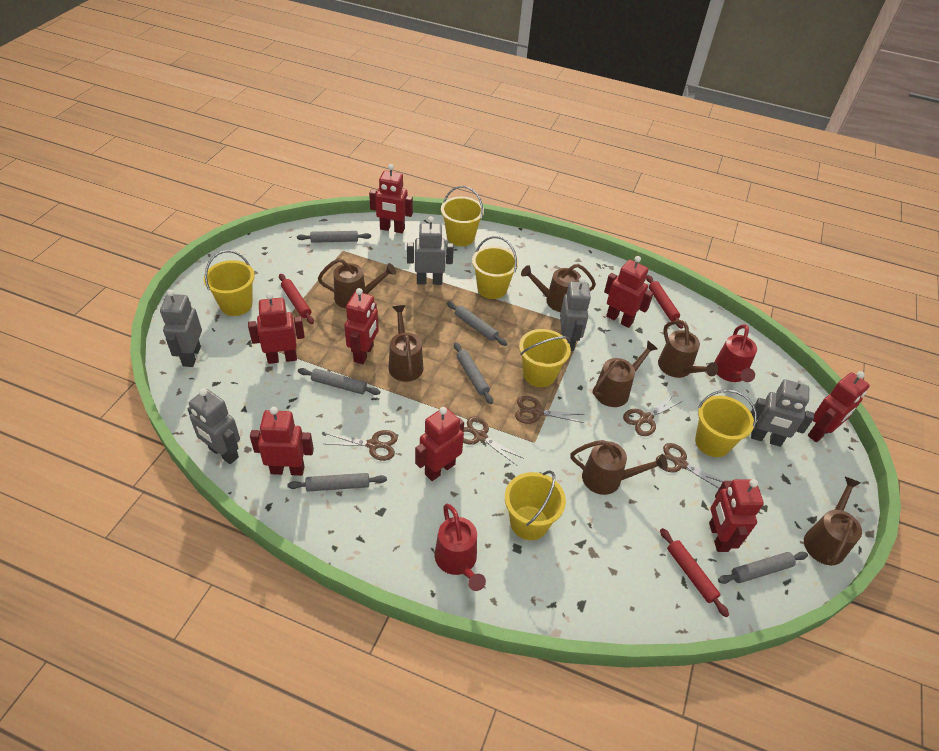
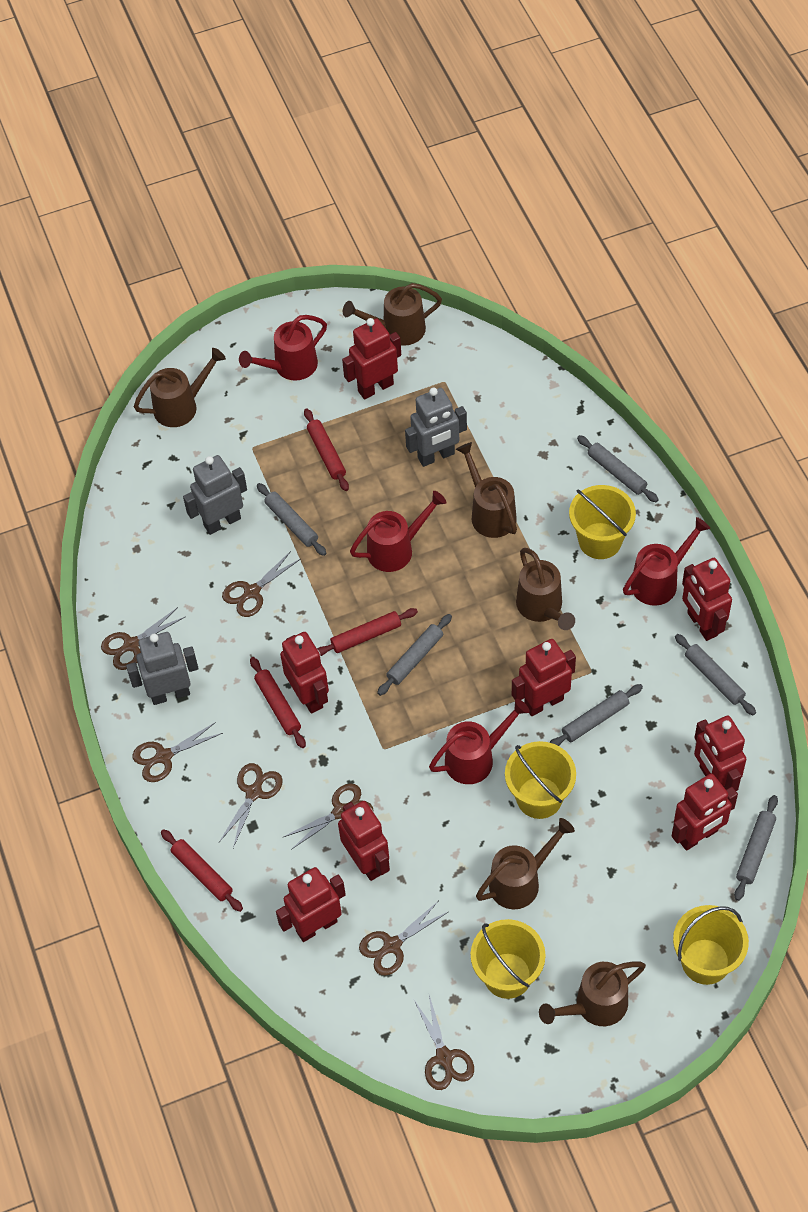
brown scissors: [325,430,398,461] [463,416,523,465] [515,396,585,424] [623,394,683,436] [656,443,723,489] = 5 -> [101,607,186,670] [132,722,223,782] [219,763,283,848] [222,551,301,617] [284,783,374,850] [359,901,448,975] [414,995,474,1090] = 7
brown watering can: [318,258,396,309] [389,305,423,382] [521,264,596,312] [570,440,668,495] [593,340,658,407] [658,320,718,378] [804,477,862,566] = 7 -> [134,348,226,427] [343,283,442,346] [456,442,517,538] [476,818,575,909] [516,548,575,630] [539,961,646,1026] = 6
grey robot: [160,289,202,367] [187,388,240,464] [407,216,454,285] [560,277,591,351] [751,377,814,447] = 5 -> [126,632,199,705] [183,455,247,535] [405,388,467,467] = 3
red rolling pin: [279,274,314,324] [646,275,683,329] [660,528,729,617] = 3 -> [161,829,243,912] [250,657,306,748] [304,409,349,491] [317,608,418,656] = 4
red watering can: [435,504,486,591] [714,324,757,382] = 2 -> [239,315,327,381] [350,491,447,572] [429,699,530,784] [623,517,710,606] = 4
yellow bucket: [204,250,255,316] [441,186,484,246] [472,236,519,299] [505,470,566,540] [519,329,571,387] [695,389,757,457] = 6 -> [471,919,546,999] [505,741,576,819] [569,485,636,559] [673,905,749,985] = 4

